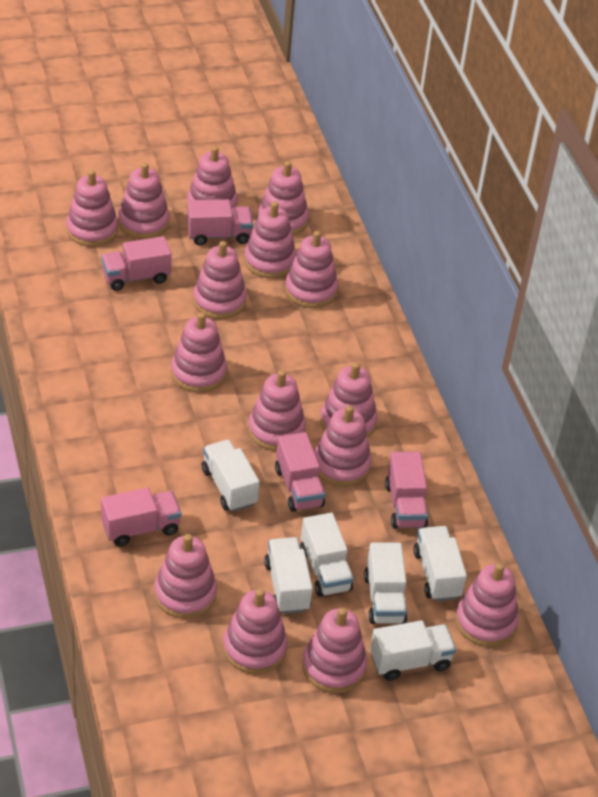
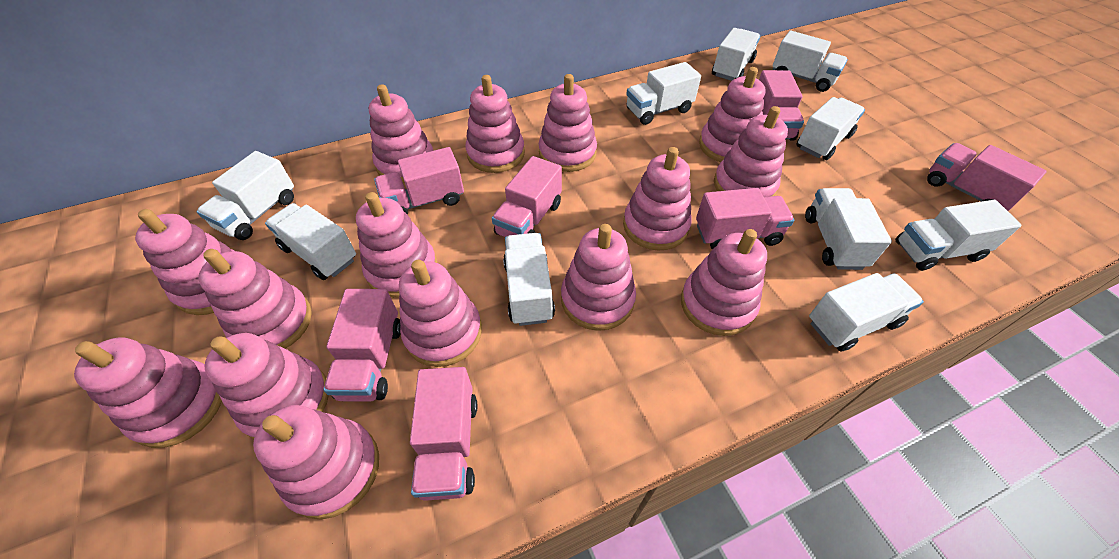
pink truck: [101,236,172,291] [101,488,182,546] [187,199,253,245] [275,432,325,512] [385,452,428,529] = 5 -> [324,289,401,402] [374,147,464,215] [410,367,477,501] [492,156,562,237] [696,188,795,250] [759,70,804,141] [927,143,1047,211] = 7
white truck: [202,440,260,512] [264,537,313,614] [300,513,354,597] [364,543,408,624] [370,620,456,681] [413,526,467,601] = 6 -> [197,151,294,240] [265,203,356,280] [503,233,555,326] [626,62,701,125] [712,28,760,81] [773,31,848,92] [796,97,865,160] [805,188,892,270] [809,273,924,351] [896,200,1022,271] = 10

